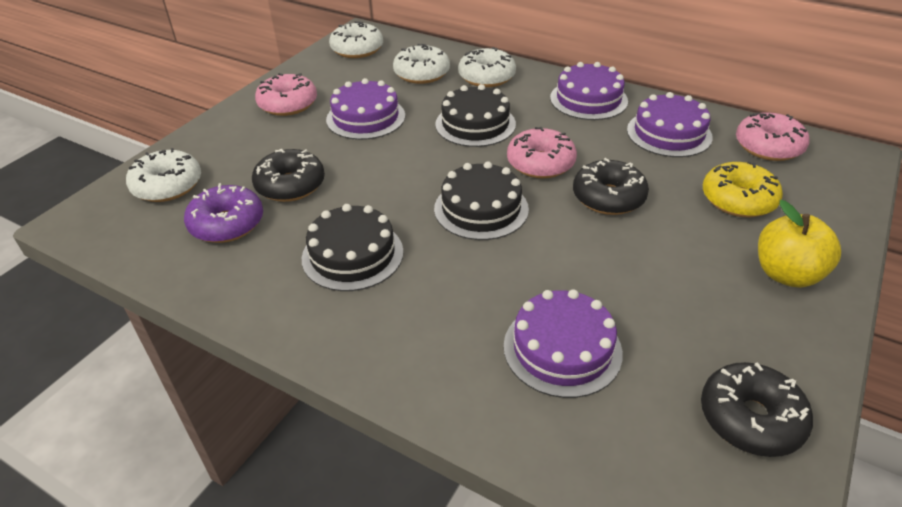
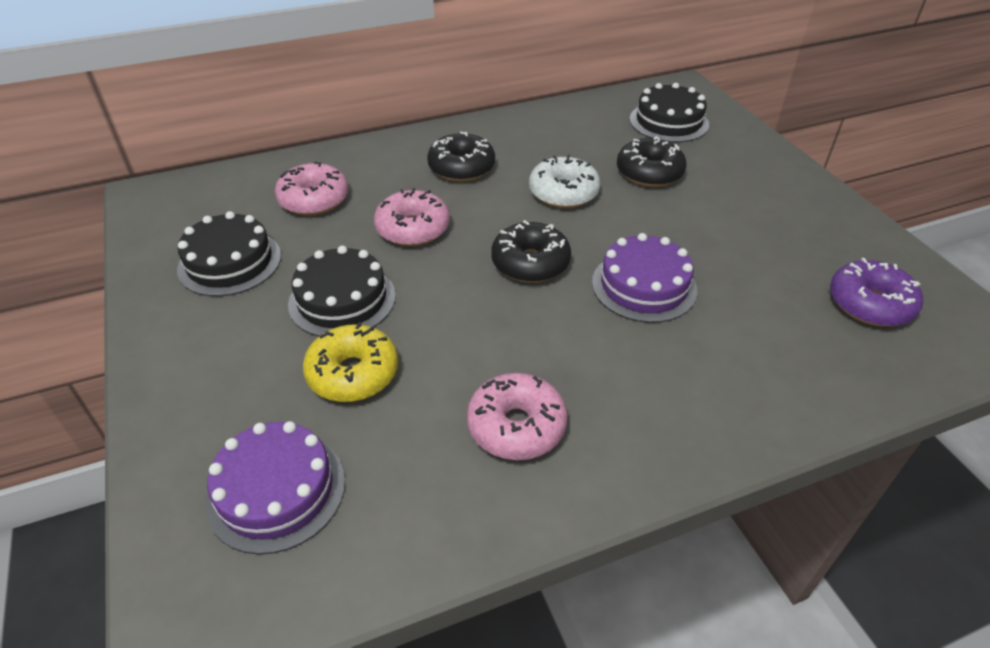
purple cake: [326,78,405,140] [504,289,623,398] [550,62,628,120] [627,92,713,157] = 4 -> [205,421,345,554] [592,233,697,323] = 2
white donut: [126,148,201,202] [329,21,383,58] [393,44,450,84] [458,47,516,87] = 4 -> [529,154,601,208] = 1
yellow apple: [758,200,841,288] = 1 -> none = 0

